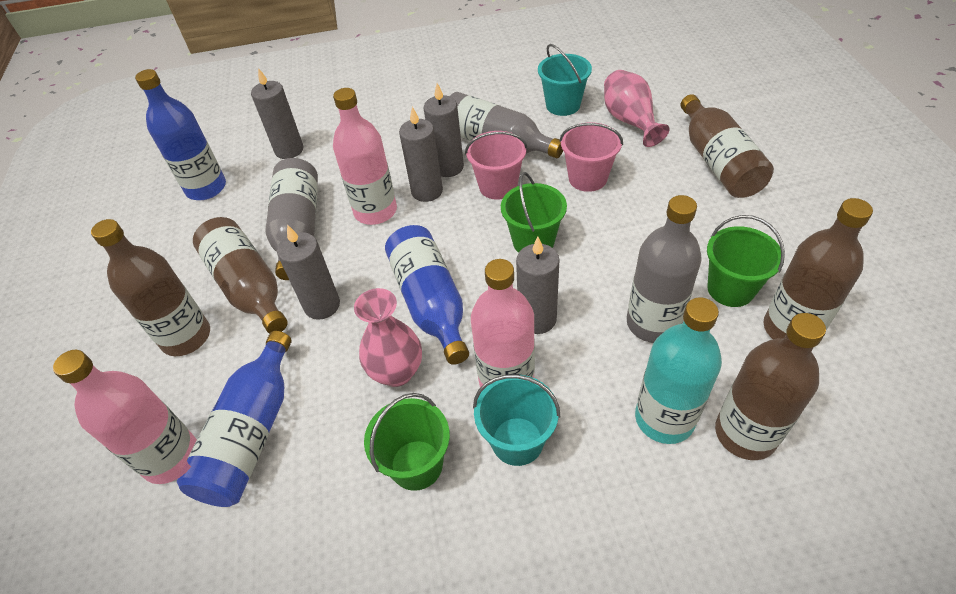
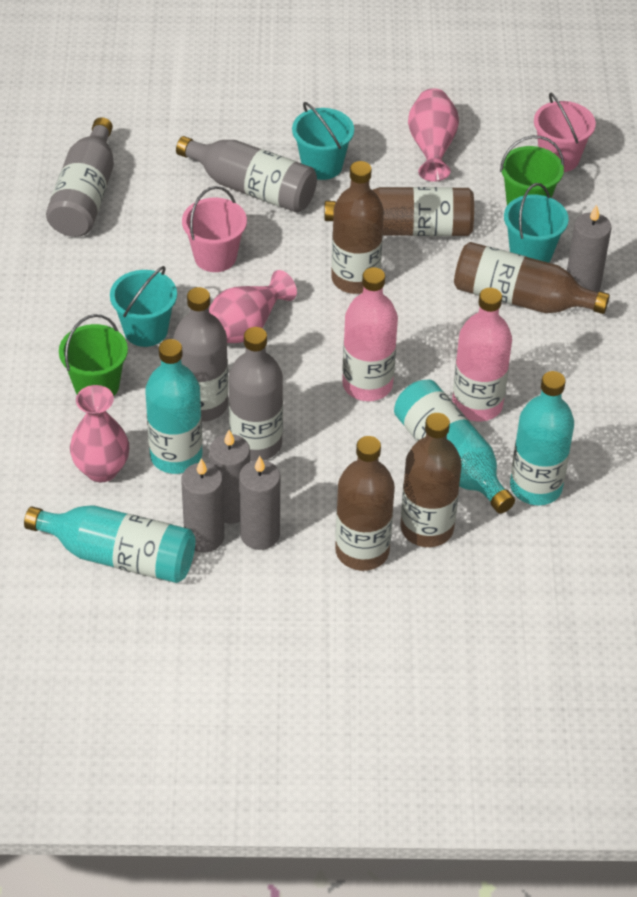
blue bottle: [135,69,226,200] [177,331,292,507] [385,225,469,365] = 3 -> none = 0
green bucket: [364,393,450,491] [501,172,567,253] [707,215,785,307] = 3 -> [59,314,128,396] [500,135,564,205] = 2
grey bottle: [265,158,318,280] [450,92,563,158] [627,195,702,343] = 3 -> [46,117,114,237] [174,287,228,422] [176,136,317,213] [229,327,283,461] = 4
grey candle: [251,68,303,159] [277,225,340,320] [399,107,443,202] [424,83,464,177] [516,237,560,334] = 5 -> [181,458,224,552] [209,430,250,524] [239,456,280,550] [567,205,611,292] = 4
pink bottle: [53,350,197,484] [333,88,397,225] [471,259,535,388] = 3 -> [342,267,398,401] [452,288,512,421] = 2
pink vase: [354,288,422,387] [604,70,670,147] = 2 -> [70,385,129,482] [209,270,297,343] [408,88,459,182] = 3
turquoise bottle: [635,298,722,444] = 1 -> [24,505,195,583] [145,339,202,474] [394,379,515,514] [510,371,574,505] = 4
turquoise bucket: [473,375,560,466] [538,44,592,116] = 2 -> [110,266,177,347] [292,102,354,180] [504,183,569,263] = 3

